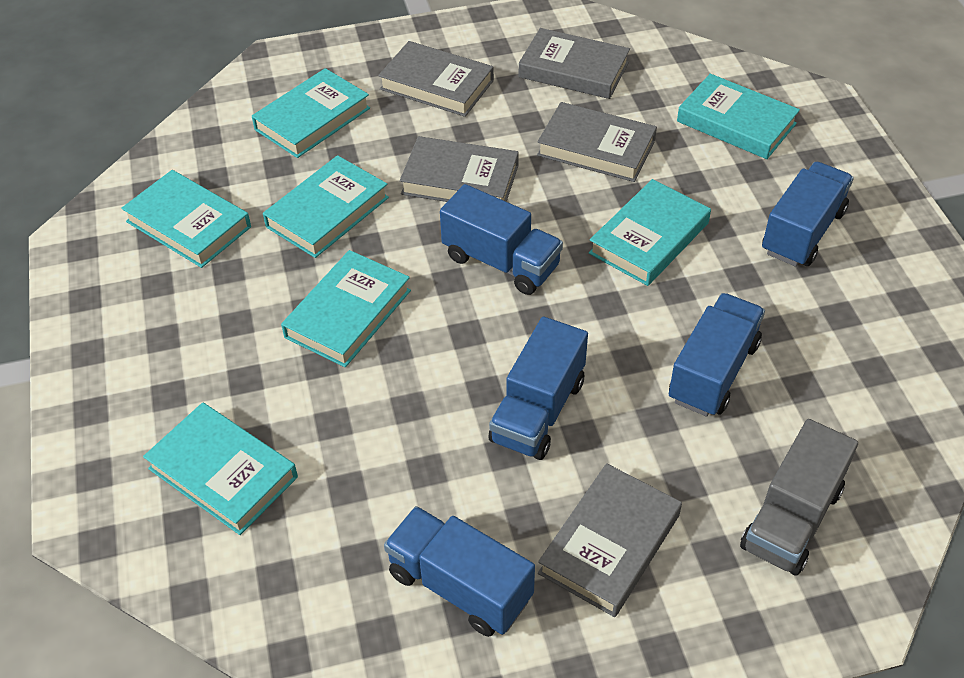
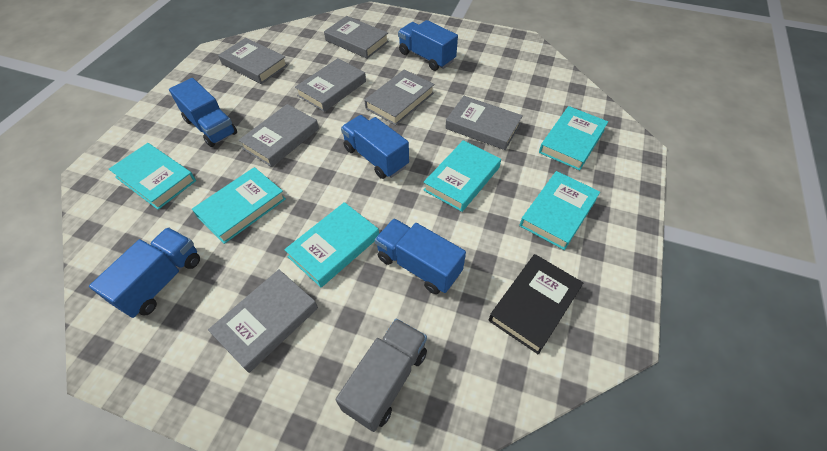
black book: none = 0 -> [489,254,583,354] = 1
grey book: [378,41,494,117] [400,136,519,202] [518,28,630,99] [537,102,657,182] [538,463,682,617] = 5 -> [208,269,318,373] [218,38,288,84] [239,104,319,167] [295,58,366,112] [324,16,389,59] [364,69,435,125] [445,96,523,150] = 7
turquoise book: [121,170,251,268] [143,402,298,535] [252,68,370,158] [263,155,389,258] [281,250,411,367] [589,179,711,286] [677,74,800,159] = 7 -> [109,143,196,210] [192,167,286,244] [284,202,379,287] [423,140,501,212] [520,171,600,250] [539,106,608,170] = 6

